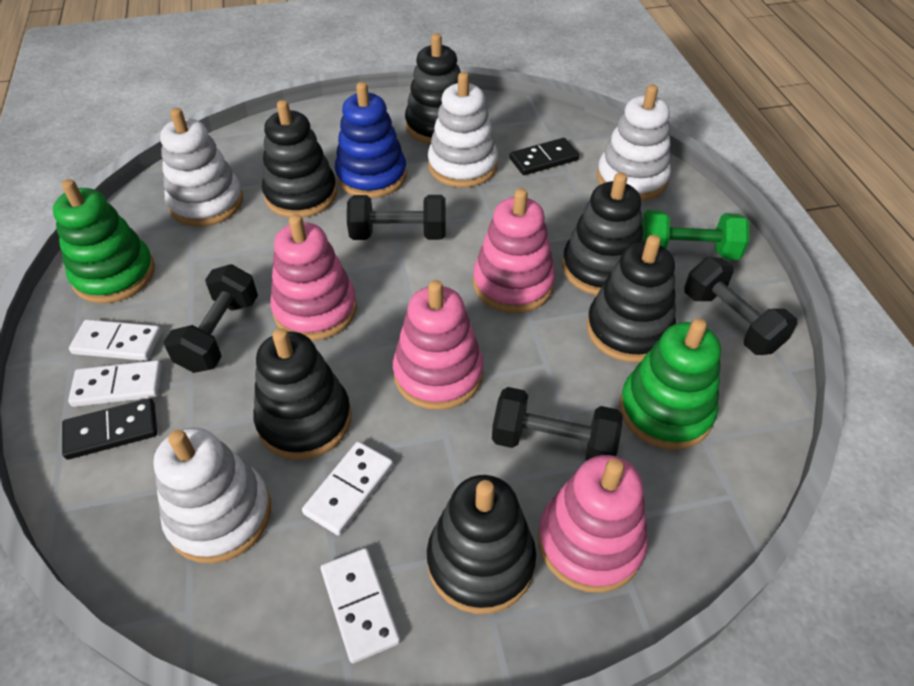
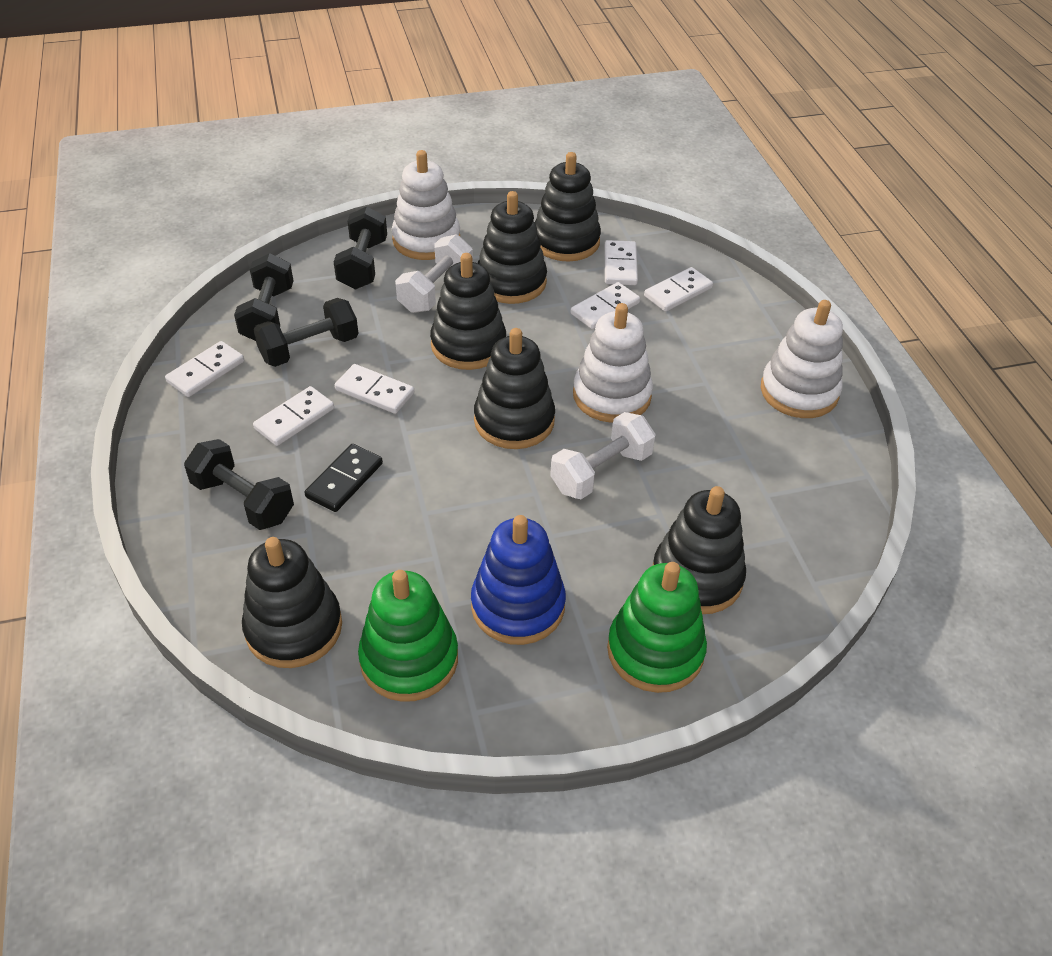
black domino: [62,398,157,460] [509,138,579,175] = 2 -> [304,444,383,512] = 1
green dumbbell: [641,210,749,260] = 1 -> none = 0
pink stacking toy: [270,214,357,341] [393,280,484,410] [473,188,555,313] [538,455,648,593] = 4 -> none = 0
white domino: [68,360,162,407] [69,319,162,361] [302,441,393,536] [321,548,401,663] = 4 -> [165,341,244,397] [253,386,334,446] [335,364,414,414] [570,282,640,329] [605,240,638,285] [644,267,713,312] = 6
white dumbbell: none = 0 -> [395,234,473,313] [550,412,656,499] = 2
white stacking toy: [153,428,271,563] [160,108,243,227] [428,72,498,188] [597,85,671,201] = 4 -> [392,150,461,260] [573,303,653,423] [761,300,843,418] = 3

